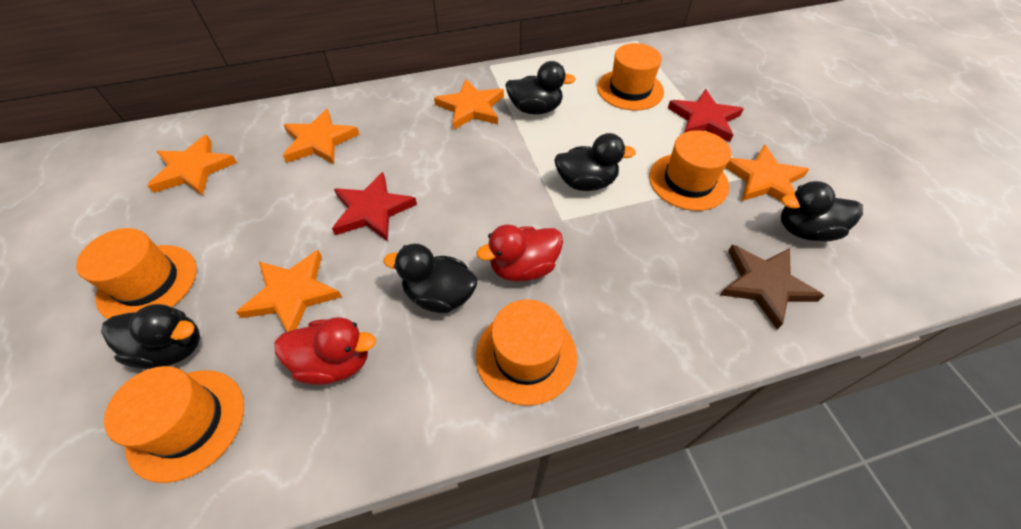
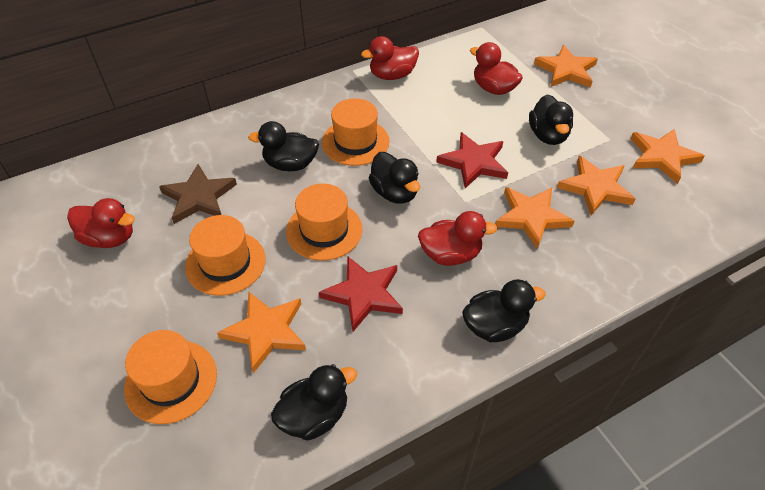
orange hat: [76,228,197,319] [104,366,244,483] [476,299,577,406] [597,43,664,111] [649,130,731,211] = 5 -> [124,330,217,424] [185,215,266,296] [286,184,362,261] [322,98,390,166] = 4
red duck: [274,317,376,385] [476,225,563,282] = 2 -> [67,198,135,248] [361,36,419,80] [418,211,498,266] [470,42,523,95] = 4

